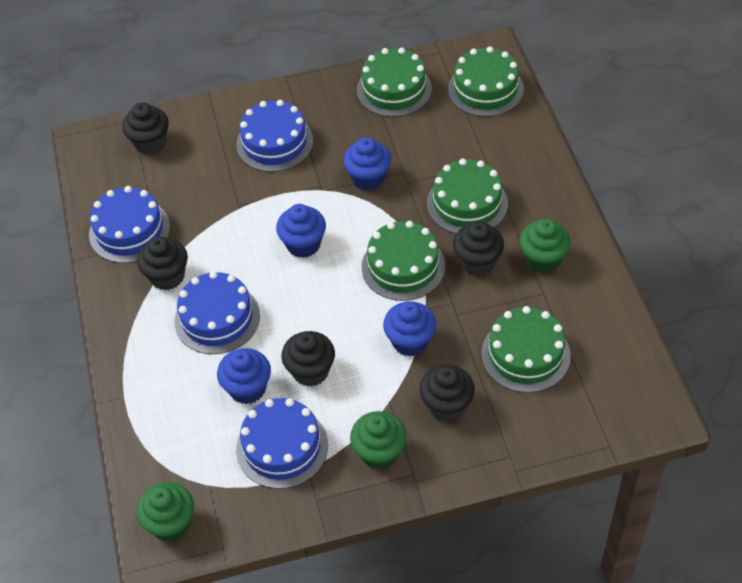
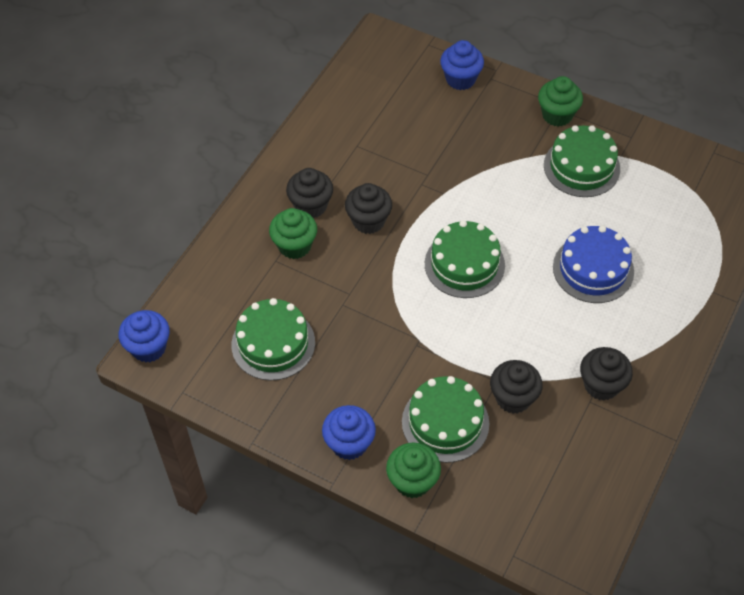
black cupcake: [122,102,169,155] [137,236,188,290] [281,331,335,387] [419,365,475,422] [453,221,504,276] = 5 -> [286,168,333,218] [345,183,392,234] [490,360,543,414] [580,347,633,401] = 4
blue cake: [89,186,170,263] [175,271,260,354] [236,100,313,172] [236,398,328,489] = 4 -> [553,226,634,303] = 1
blue cupcake: [217,348,271,404] [276,204,326,258] [343,137,391,191] [383,301,436,357] = 4 -> [119,310,170,363] [322,405,376,460] [440,40,484,90] = 3
green cake: [357,48,432,117] [362,221,445,301] [427,159,508,234] [448,46,524,117] [482,306,571,393] = 5 -> [232,298,315,381] [402,376,489,463] [425,220,505,298] [544,125,620,197] = 4

